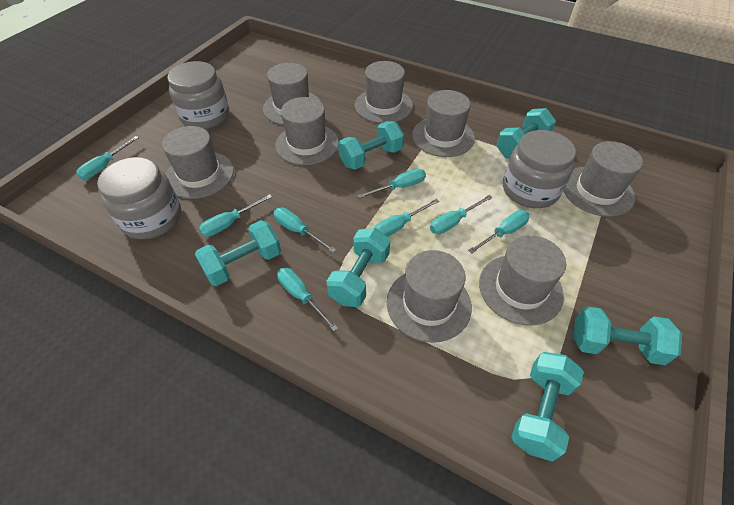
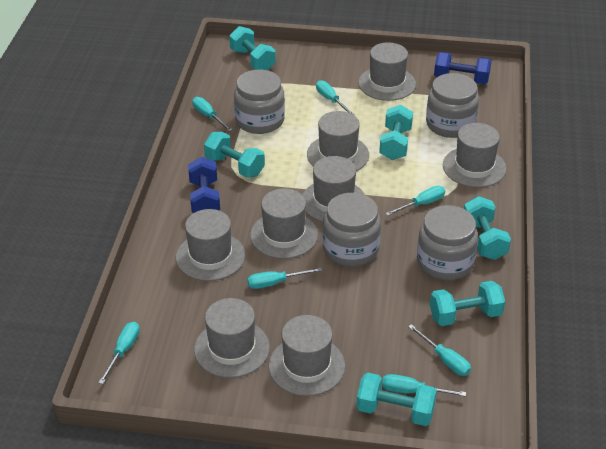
blue dumbbell: none = 0 -> [188,157,220,213] [434,52,491,84] = 2
grey jar: [97,157,181,239] [167,61,229,129] [503,130,576,208] = 3 -> [234,70,285,134] [322,193,381,267] [417,205,478,280] [426,73,479,138] = 4
turquoise screwdriver: [76,136,139,180] [199,194,272,237] [273,208,336,253] [277,268,338,331] [358,168,426,198] [374,199,439,237] [430,195,493,234] [468,210,530,254] = 8 -> [99,322,140,384] [192,97,232,132] [247,267,322,289] [316,80,354,115] [382,374,466,396] [385,186,445,216] [408,324,471,376] = 7

